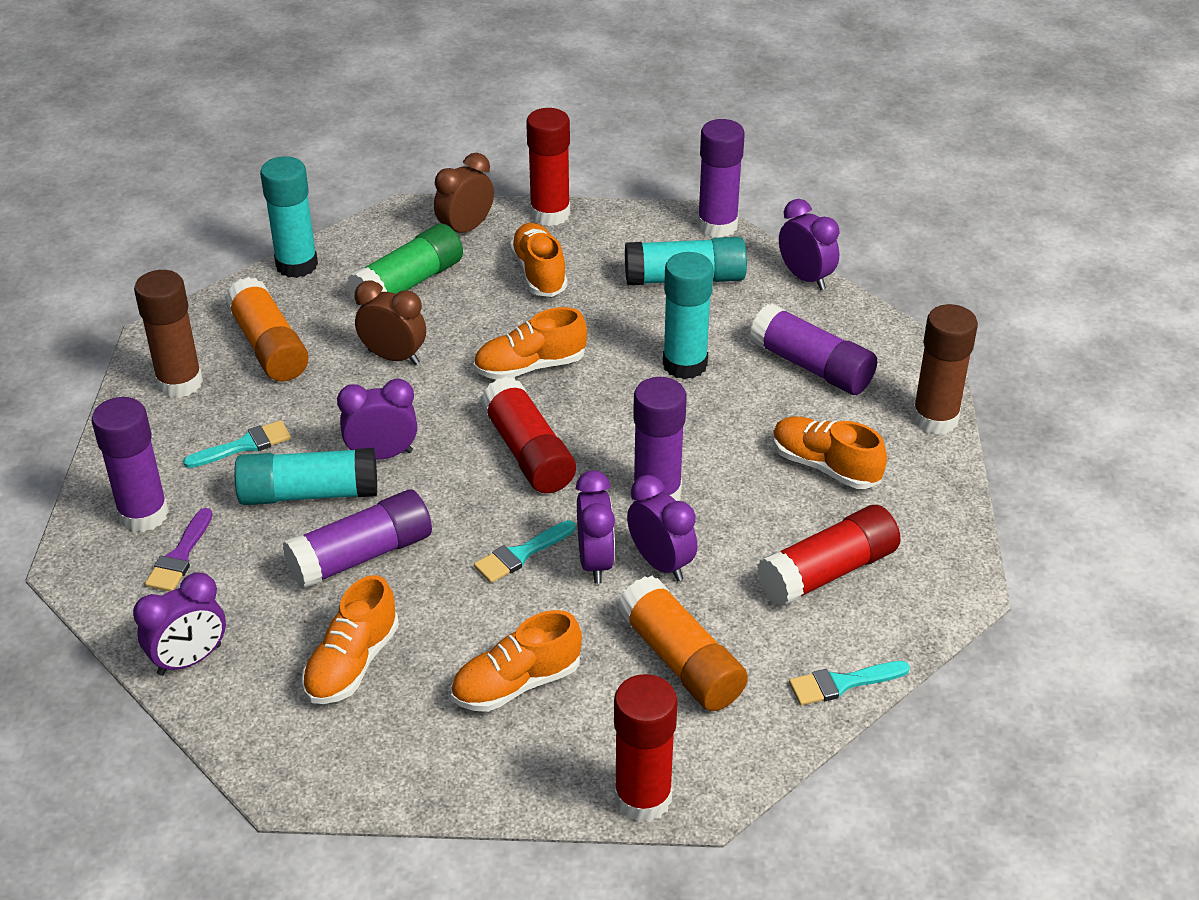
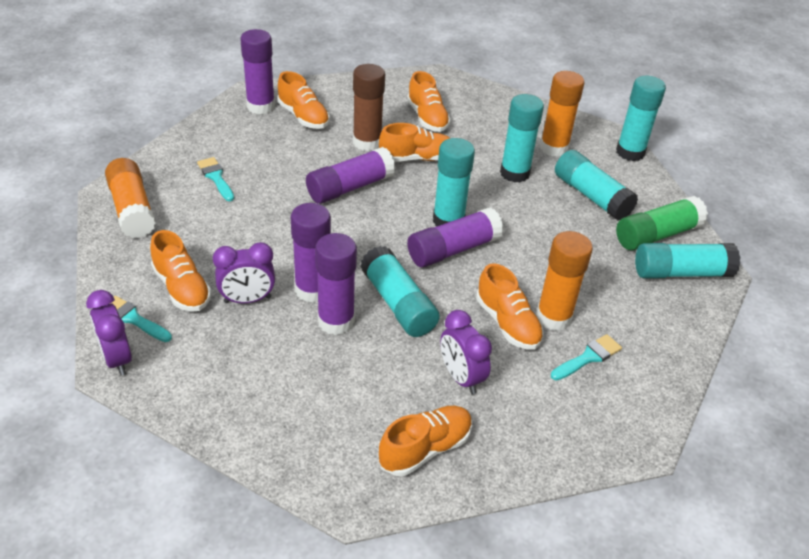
brown clock: [355,280,426,365] [434,153,494,232] = 2 -> none = 0
brown glue stick: [134,270,203,398] [912,304,978,435] = 2 -> [353,64,385,151] = 1
orange glue stick: [225,277,309,382] [617,576,748,711] = 2 -> [105,158,156,238] [536,231,593,331] [540,71,584,157] = 3
orange shoe: [302,575,399,704] [451,610,582,712] [473,307,587,379] [510,223,567,297] [773,416,887,489] = 5 -> [150,230,212,312] [277,71,330,129] [379,123,450,162] [379,406,472,476] [407,71,451,132] [476,263,544,350] = 6
purple brush: [145,508,213,592] = 1 -> none = 0
purple clock: [133,572,226,676] [337,379,417,460] [576,471,615,584] [627,475,697,581] [779,199,839,290] = 5 -> [86,290,132,375] [213,242,275,303] [440,310,492,394] = 3
red glue stick: [480,377,576,494] [526,108,570,226] [614,674,678,822] [757,505,900,607] = 4 -> none = 0
turquoise glue stick: [234,448,377,505] [260,156,318,278] [625,237,747,285] [663,252,714,379] = 4 -> [360,246,440,337] [433,138,475,226] [500,94,544,183] [555,150,638,221] [616,76,666,161] [635,243,740,279] = 6

